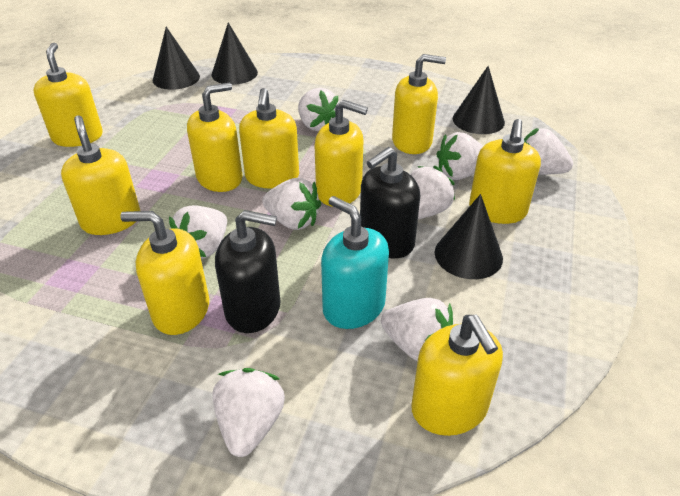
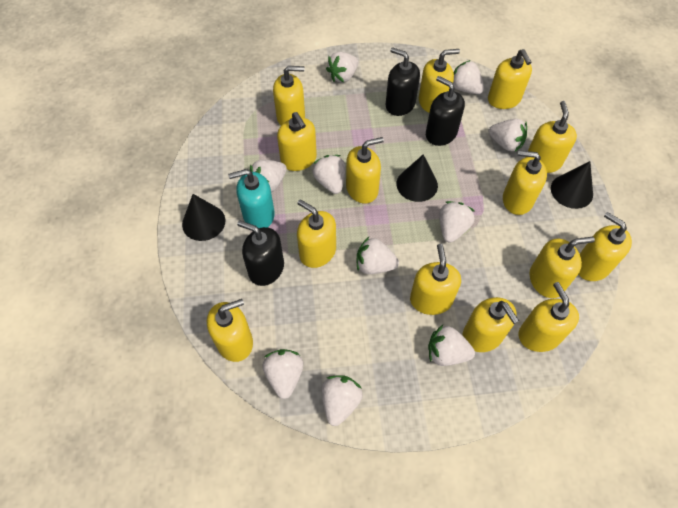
black cone: [153,27,200,90] [212,22,258,85] [435,194,503,279] [453,66,505,134] = 4 -> [182,194,226,241] [397,154,438,202] [551,161,593,209] = 3
black soap dispenser: [215,210,281,333] [360,147,420,258] = 2 -> [237,220,284,286] [385,47,420,116] [426,76,465,146] = 3
white strawberry: [169,205,227,259] [212,368,285,457] [262,178,321,230] [298,88,339,131] [381,298,454,361] [410,166,455,219] [437,132,484,180] [524,128,573,175] = 8 -> [250,160,287,192] [262,349,304,399] [313,155,345,194] [321,376,363,426] [326,52,359,83] [357,237,399,274] [428,325,475,366] [439,201,475,243] [453,60,484,94] [489,119,527,151] = 10
yellow soap dispenser: [34,43,103,147] [61,115,140,235] [120,211,209,335] [187,83,243,192] [239,88,299,189] [315,100,368,206] [392,54,446,154] [411,315,503,436] [469,119,541,224] = 9 -> [207,299,253,362] [273,66,305,125] [277,112,317,171] [297,200,336,268] [346,137,384,204] [410,244,461,315] [419,49,460,113] [463,297,519,352] [488,49,532,109] [503,150,547,215] [519,282,579,352] [525,101,577,173] [530,237,595,298] [578,212,632,281] = 14

